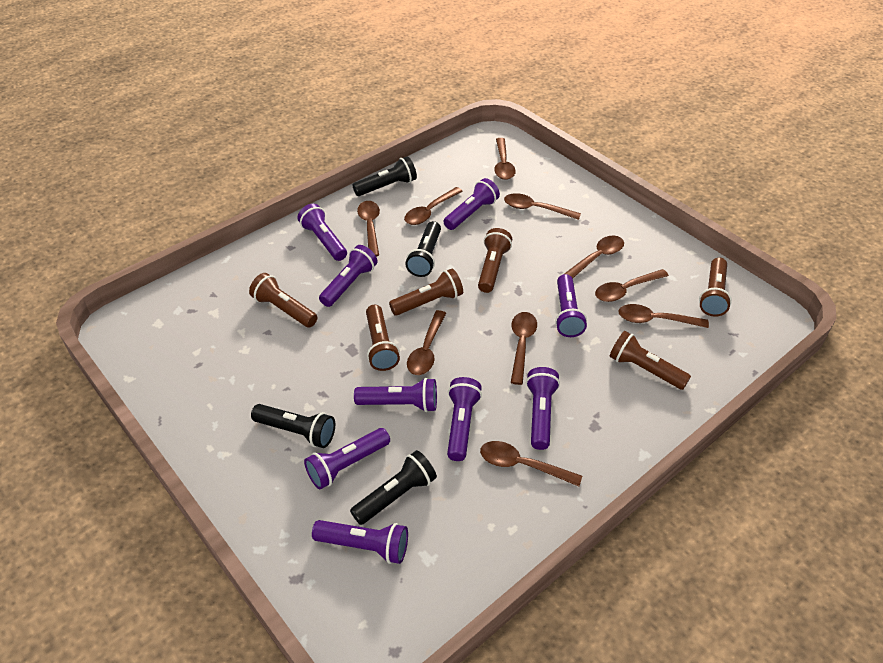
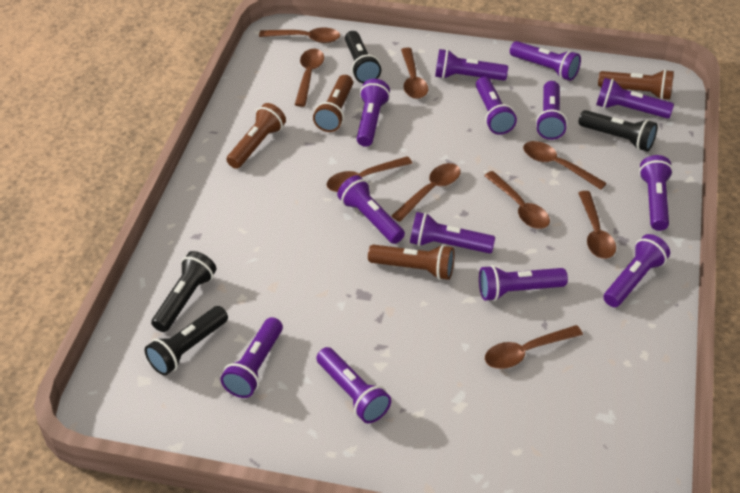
brown flashlight: [249,273,318,328] [366,305,400,371] [389,269,463,316] [478,228,512,293] [610,331,691,390] [699,257,732,317] = 6 -> [226,103,286,169] [313,75,353,132] [368,245,454,280] [598,69,674,100] = 4
brown spoon: [357,201,380,257] [404,187,463,225] [407,310,446,375] [480,441,582,486] [494,138,516,180] [504,193,581,220] [511,312,537,385] [564,235,624,278] [595,269,669,302] [618,304,709,328] = 10 -> [259,28,340,43] [295,49,324,107] [327,156,413,192] [391,163,461,222] [401,48,428,99] [484,171,550,229] [485,325,583,369] [523,141,607,190] [578,191,616,259] = 9
purple flashlight: [298,204,347,261] [304,428,390,489] [312,520,408,564] [319,245,377,307] [354,378,437,412] [443,178,500,230] [447,377,482,461] [526,367,560,450] [555,274,587,337] = 9 -> [221,317,283,398] [316,347,391,423] [337,175,405,244] [357,79,390,147] [410,212,495,253] [435,49,508,81] [476,77,517,135] [479,265,568,301] [510,41,581,81] [535,81,568,140] [596,78,674,118] [603,234,670,307] [639,155,673,231] = 13

